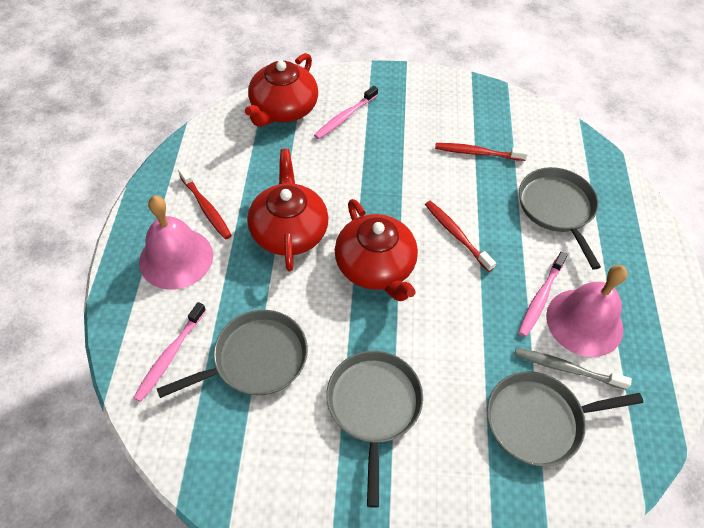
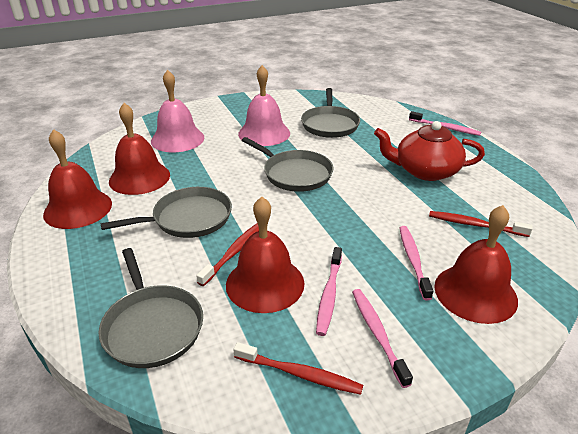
grey toothbrush: [514,348,632,390] = 1 -> none = 0
pink toothbrush: [133,302,206,402] [314,86,378,139] [518,252,567,337] = 3 -> [316,247,342,336] [352,289,413,388] [400,226,433,300] [409,111,481,136] = 4
red bell: none = 0 -> [43,129,112,229] [109,103,170,195] [226,197,304,313] [434,205,518,324] = 4
red teapot: [245,53,318,127] [247,149,329,271] [335,199,418,301] = 3 -> [374,121,485,181] = 1

